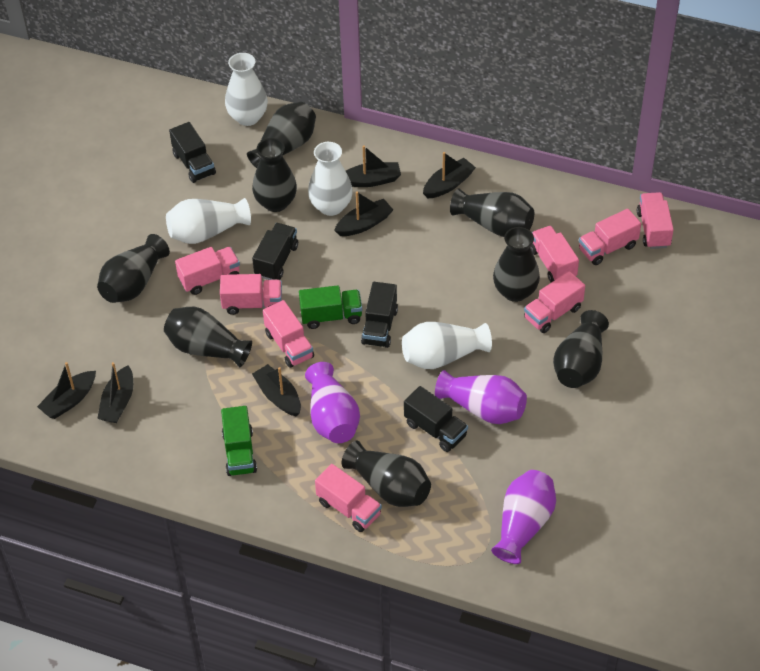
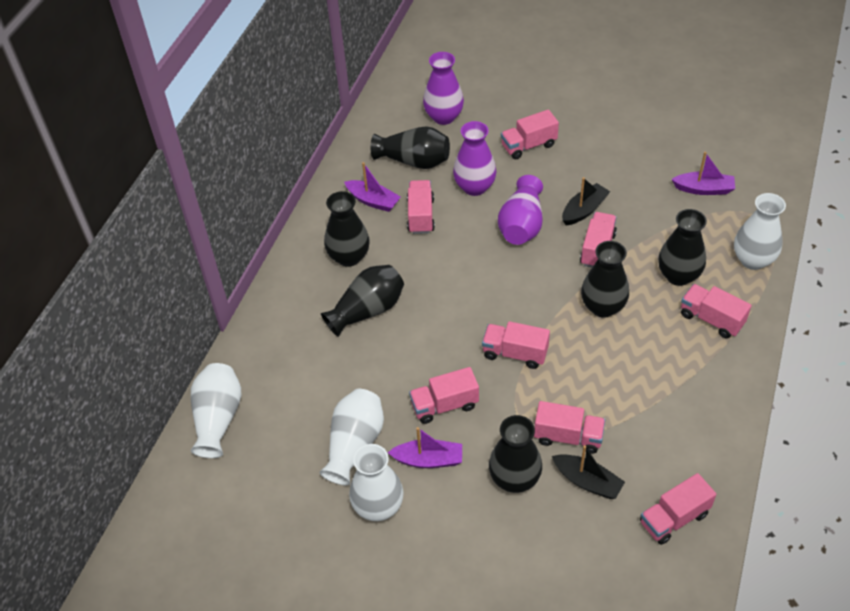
black boat: [37,362,96,419] [97,362,133,423] [252,364,301,417] [334,191,393,236] [346,145,401,187] [423,152,476,198] = 6 -> [552,445,625,499] [562,177,610,225] = 2
black truck: [169,122,216,183] [252,223,298,280] [361,282,398,348] [404,386,468,452] = 4 -> none = 0
black vase: [97,234,170,303] [164,307,252,368] [247,102,316,168] [252,138,297,212] [342,440,431,507] [450,189,534,237] [493,227,540,302] [553,310,609,388] = 8 -> [321,265,404,337] [324,191,370,267] [371,126,450,169] [489,415,542,493] [581,241,629,318] [658,209,707,286] = 6
green truck: [221,406,257,476] [299,285,362,329] = 2 -> none = 0
purple boat: none = 0 -> [344,162,401,212] [388,427,462,468] [672,152,735,195] = 3

